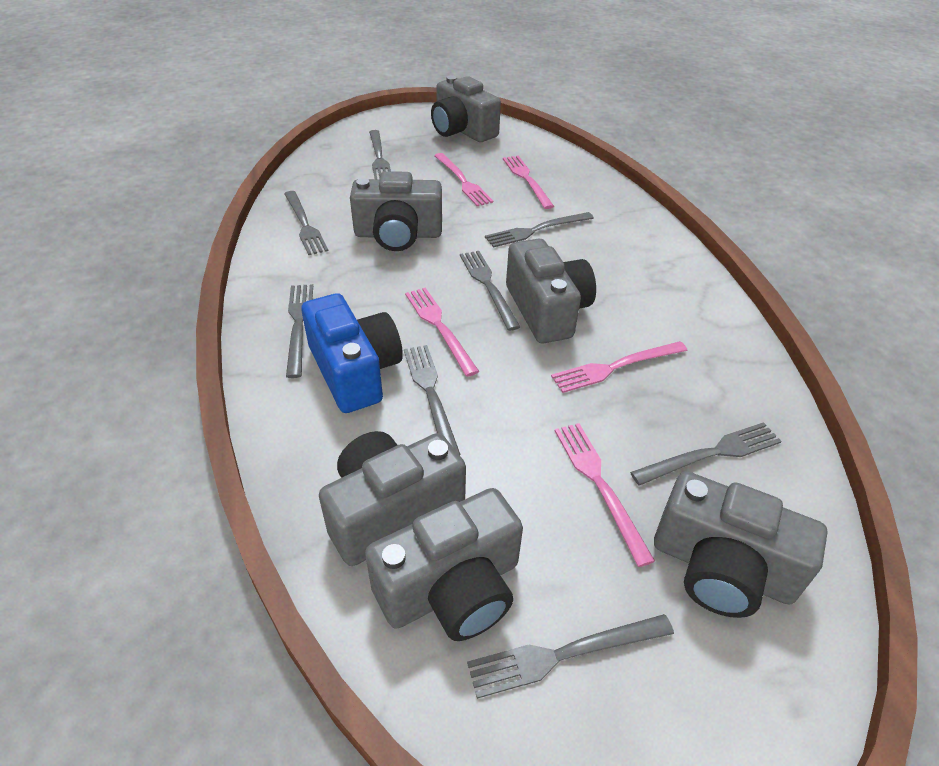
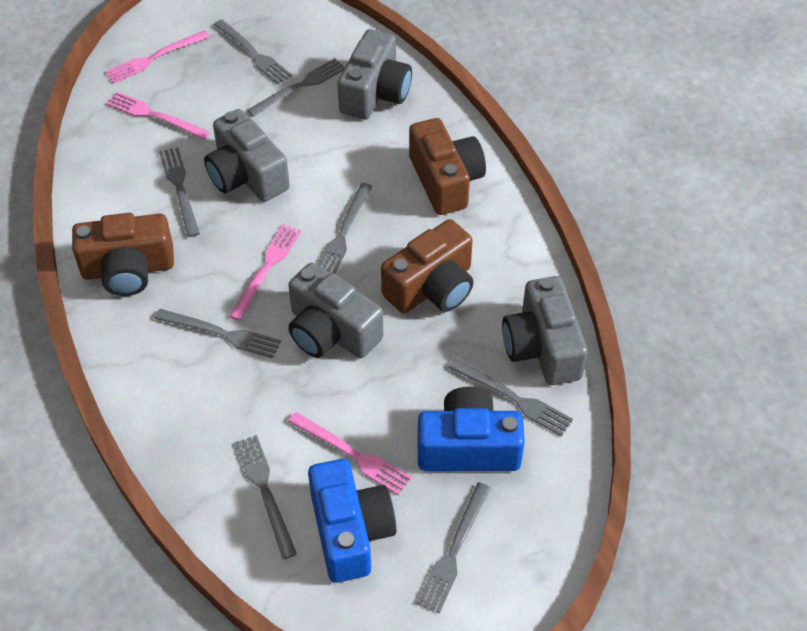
blue camera: [301,293,403,413] = 1 -> [308,459,396,583] [418,387,525,471] = 2
brown camera: none = 0 -> [72,213,174,296] [381,219,474,313] [409,118,486,215] = 3
grey camera: [319,431,466,566] [350,171,442,251] [365,488,523,641] [431,75,501,142] [506,239,596,343] [654,471,828,618] = 6 -> [204,109,290,202] [288,263,383,358] [337,29,412,120] [502,276,588,385] = 4
pink fork: [405,288,479,377] [434,153,493,206] [503,156,554,209] [551,341,688,393] [555,423,655,567] = 5 -> [105,30,209,83] [106,92,210,140] [229,224,301,321] [288,412,412,495] = 4

